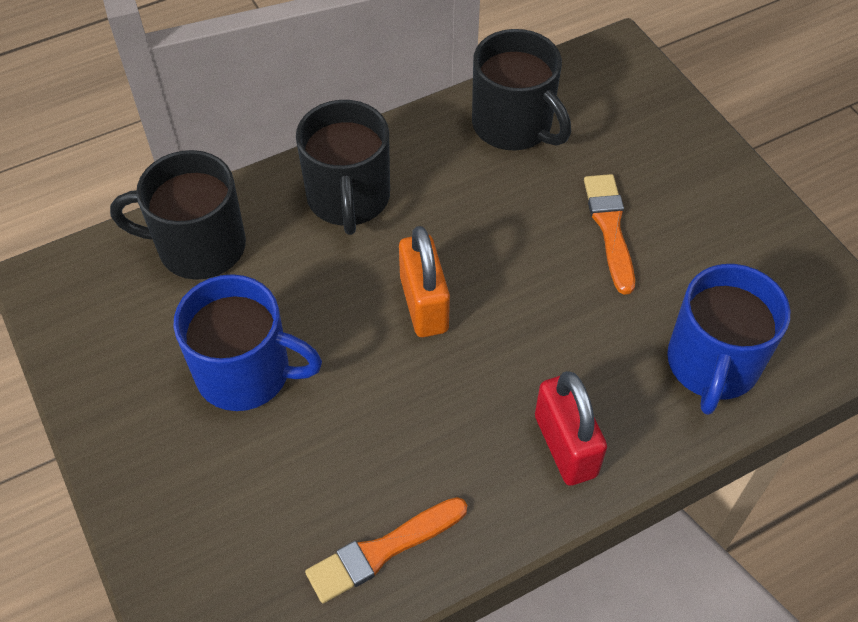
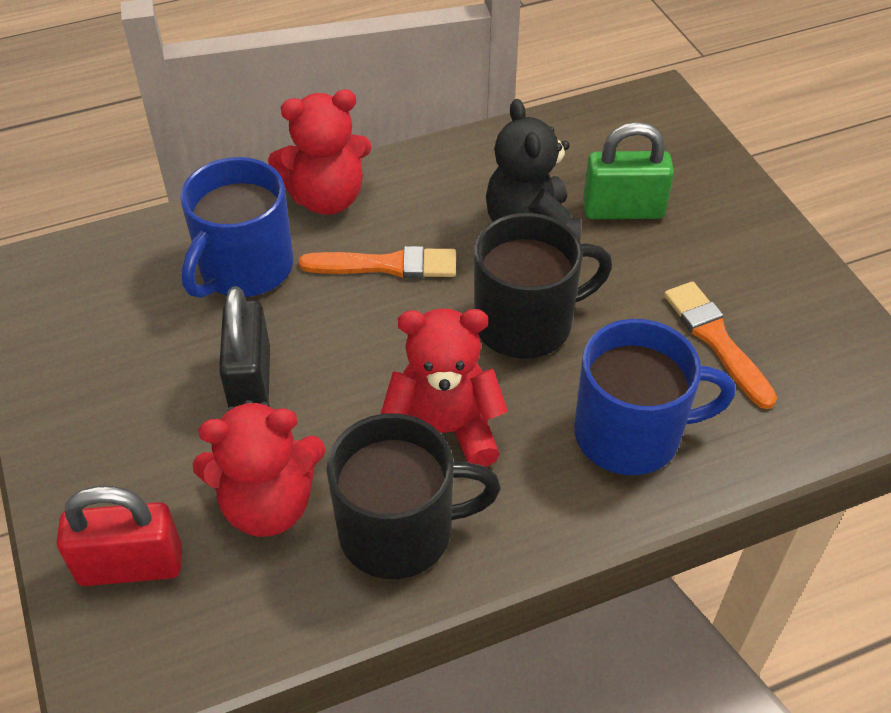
black mug: [110,150,246,280] [296,100,390,235] [472,29,571,151] = 3 -> [327,413,501,579] [474,213,612,358] = 2
black padlock: none = 0 -> [219,286,270,408] = 1
black teddy bear: none = 0 -> [486,99,581,241] = 1
green padlock: none = 0 -> [583,122,674,219] = 1
orange padlock: [399,226,450,337] = 1 -> none = 0
red teddy bear: none = 0 -> [192,400,325,537] [268,89,372,215] [381,309,508,467] = 3

